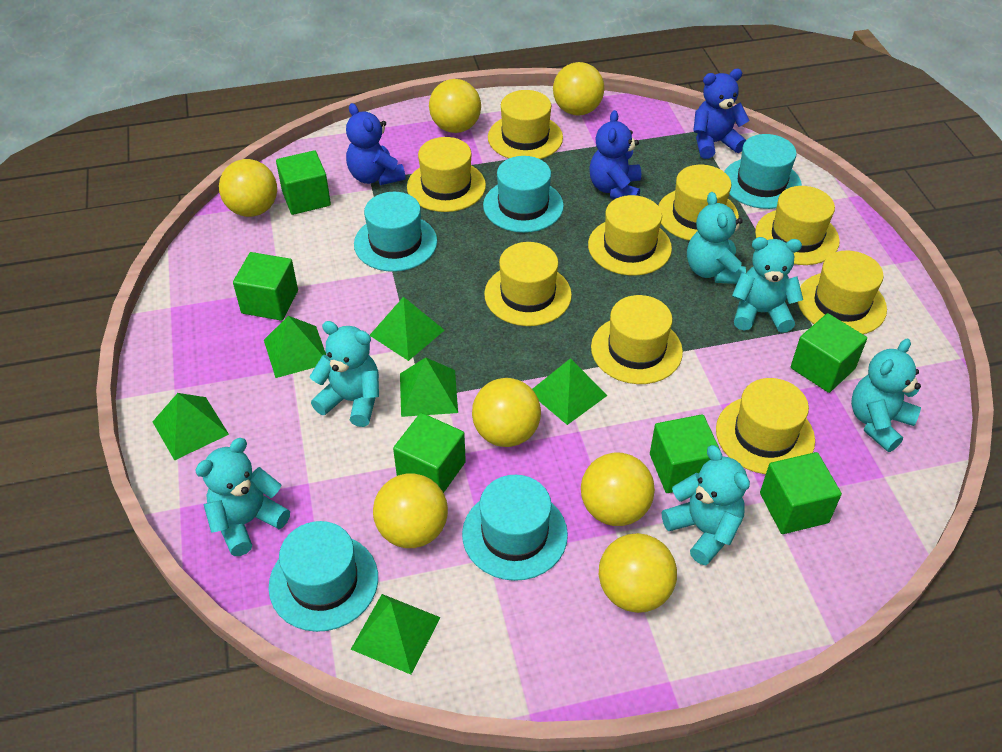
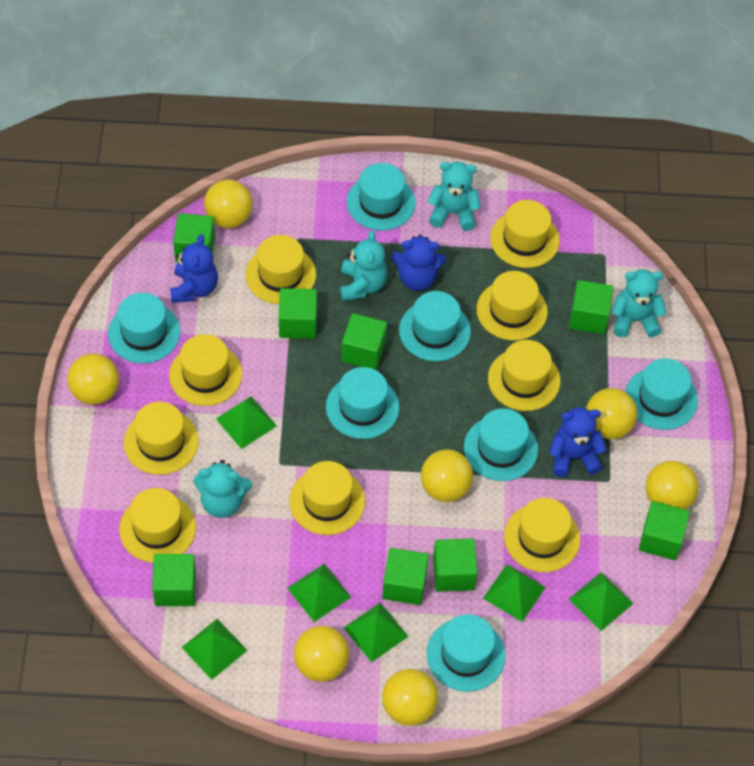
green cube: [233,252,298,321] [276,150,331,215] [393,413,466,493] [650,414,720,493] [760,452,842,534] [791,313,867,393] = 6 -> [152,554,196,606] [173,213,215,262] [279,288,317,339] [341,313,387,370] [382,548,429,605] [433,538,477,592] [569,280,613,334] [639,501,690,560] = 8
turquoise hat: [268,521,378,632] [354,192,437,272] [462,475,568,581] [483,156,564,233] [724,134,802,209] = 5 -> [108,293,181,363] [326,367,399,439] [347,163,415,230] [399,291,471,361] [427,614,506,692] [464,408,538,481] [625,358,698,430] = 7
turquoise teddy bear: [195,438,290,556] [310,321,379,427] [662,445,750,565] [687,192,746,284] [732,237,803,333] [851,339,921,452] = 6 -> [193,460,252,518] [340,231,387,301] [428,162,481,231] [611,269,667,337] = 4

